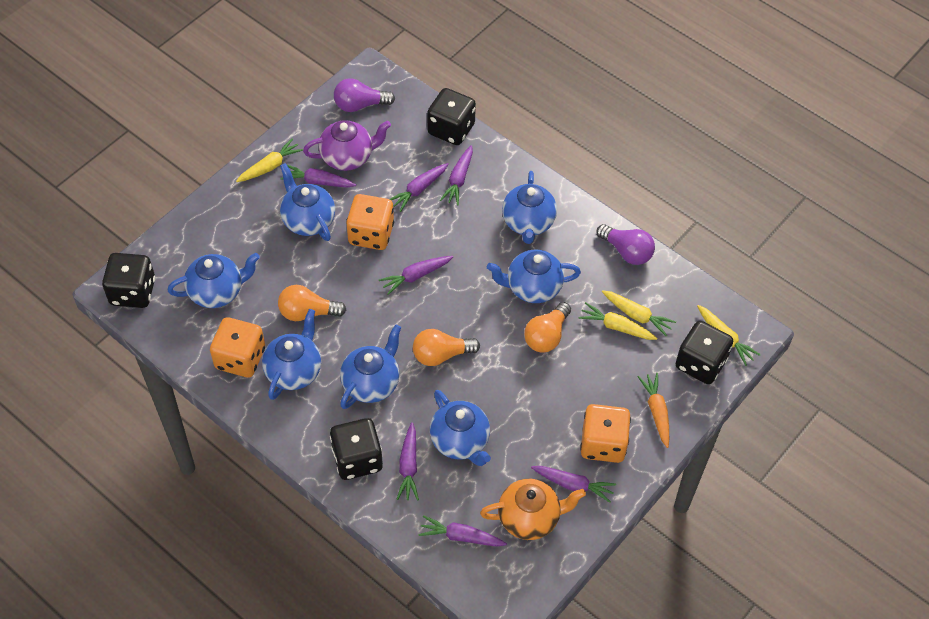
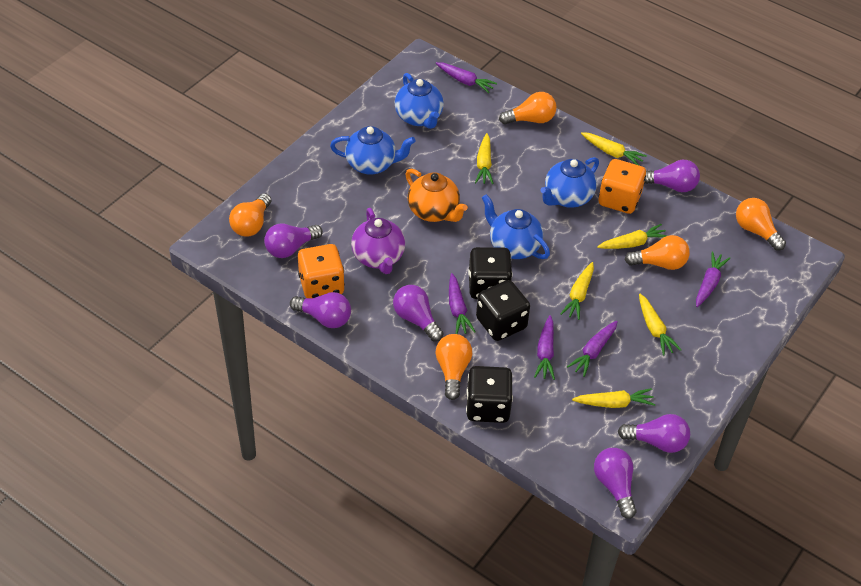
black dice: [102,253,155,308] [330,418,383,480] [427,88,476,145] [676,321,733,384] = 4 -> [466,366,513,423] [468,247,512,299] [476,280,530,341] = 3
blue teapot: [168,253,260,308] [262,309,321,400] [280,163,335,241] [340,324,401,409] [430,390,491,466] [487,250,581,303] [502,171,557,244] = 7 -> [330,126,416,175] [395,73,444,129] [482,194,550,259] [540,157,599,208] = 4
orange carrot: [637,373,669,448] = 1 -> none = 0
orange dice: [210,317,265,378] [346,194,394,250] [580,404,631,463] = 3 -> [298,244,345,298] [599,159,646,214] = 2
orange light bulb: [278,285,346,321] [413,329,480,366] [524,302,571,352] = 3 -> [229,193,272,237] [435,334,472,400] [499,92,557,125] [625,235,690,270] [736,198,786,251] = 5
purple carrot: [280,165,356,188] [379,256,453,295] [390,163,449,212] [396,422,419,501] [418,515,507,547] [440,145,473,205] [531,466,616,503] = 7 -> [436,62,497,93] [449,273,476,334] [534,315,555,380] [567,321,618,377] [696,251,730,307] = 5
purple light bulb: [334,78,395,112] [596,224,655,265] = 2 -> [264,224,323,258] [290,292,351,328] [393,285,443,342] [594,448,637,519] [618,414,690,453] [644,160,700,192] = 6
yellow carrot: [236,138,304,182] [578,302,657,340] [602,290,676,336] [697,305,761,366] = 4 -> [475,133,494,184] [560,262,594,320] [572,388,656,408] [581,132,647,165] [597,224,667,249] [639,294,681,355] = 6

